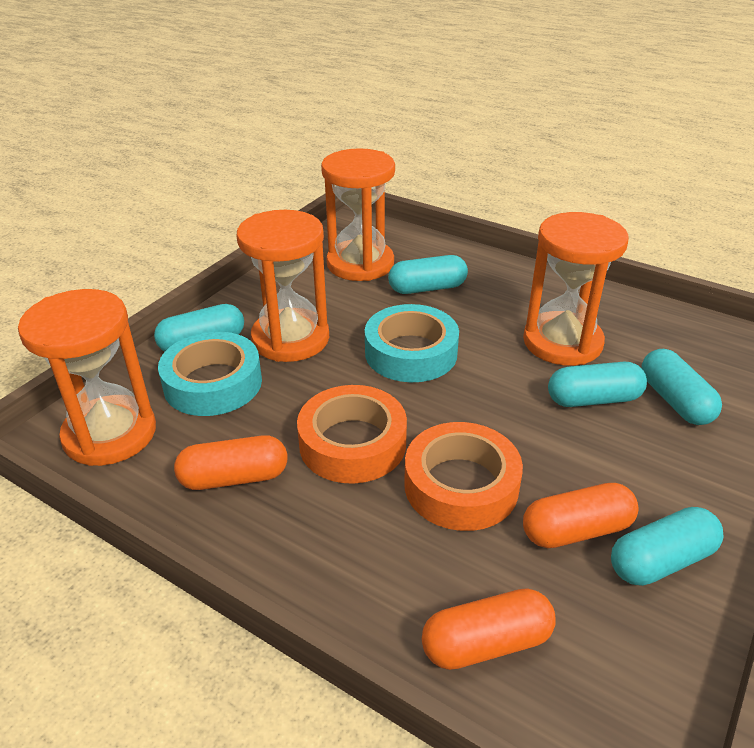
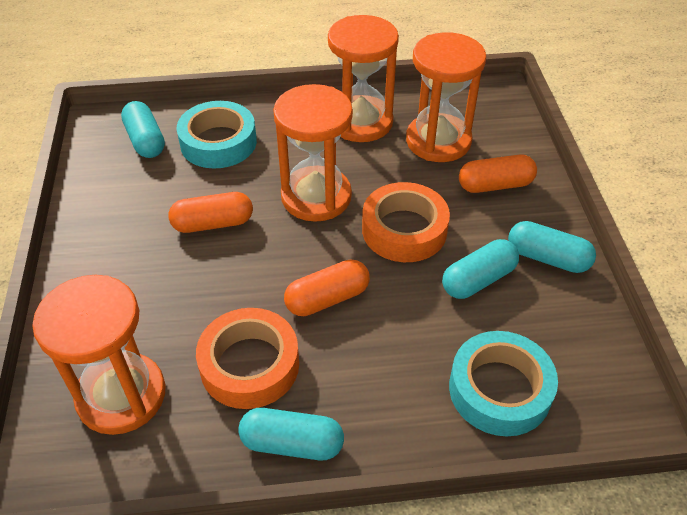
turquoise capsule: [154,304,244,351] [388,255,468,294] [548,362,647,407] [611,507,724,586] [641,349,722,425] = 5 -> [121,101,165,158] [238,408,344,460] [442,239,519,299] [508,221,596,273] = 4

